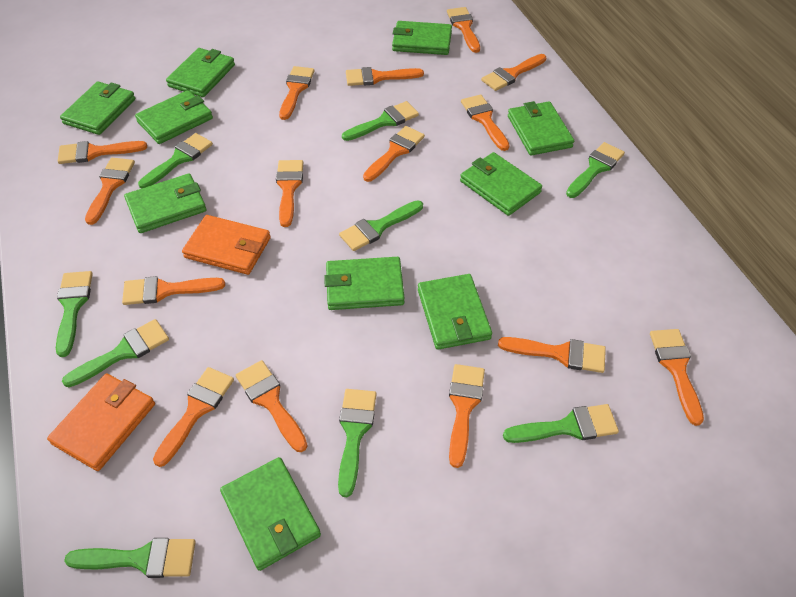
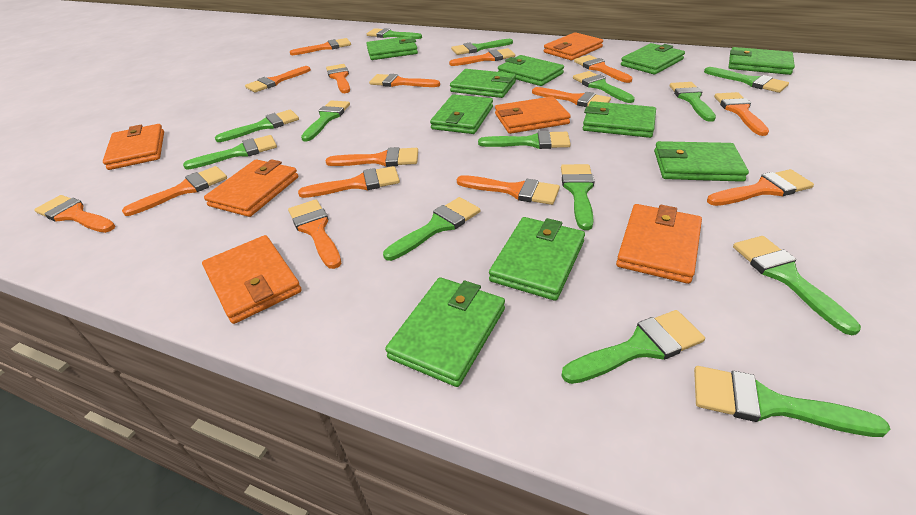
green brush: [56,271,93,357] [62,319,169,387] [64,538,196,578] [138,133,213,189] [338,389,376,497] [339,200,423,251] [342,101,419,141] [503,404,619,443] [566,142,625,198] = 9 -> [183,135,277,170] [215,109,299,142] [301,100,350,142] [367,28,422,39] [383,197,480,261] [451,39,513,55] [478,131,571,149] [561,164,594,230] [561,310,705,384] [573,71,635,103] [670,82,716,122] [694,366,890,437] [704,67,789,93] [733,236,861,335] = 14
orange wallet: [47,373,155,471] [182,215,271,275] = 2 -> [103,124,164,170] [202,235,302,324] [204,159,298,217] [495,96,571,134] [544,32,603,60] [616,204,702,284] = 6

